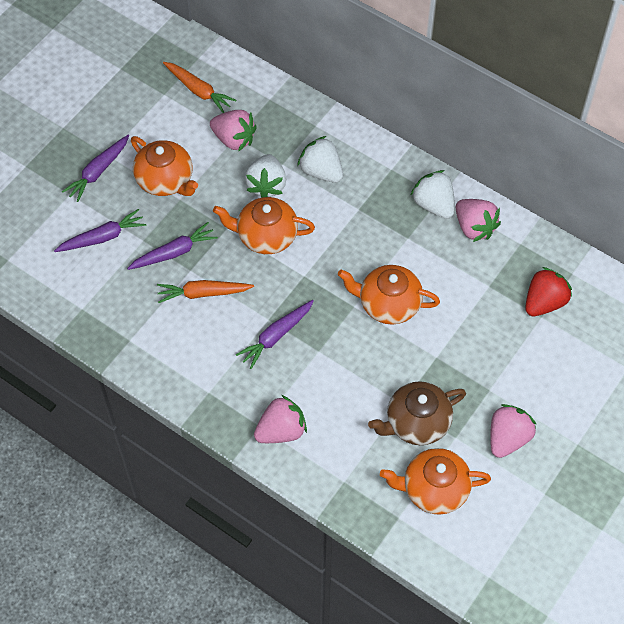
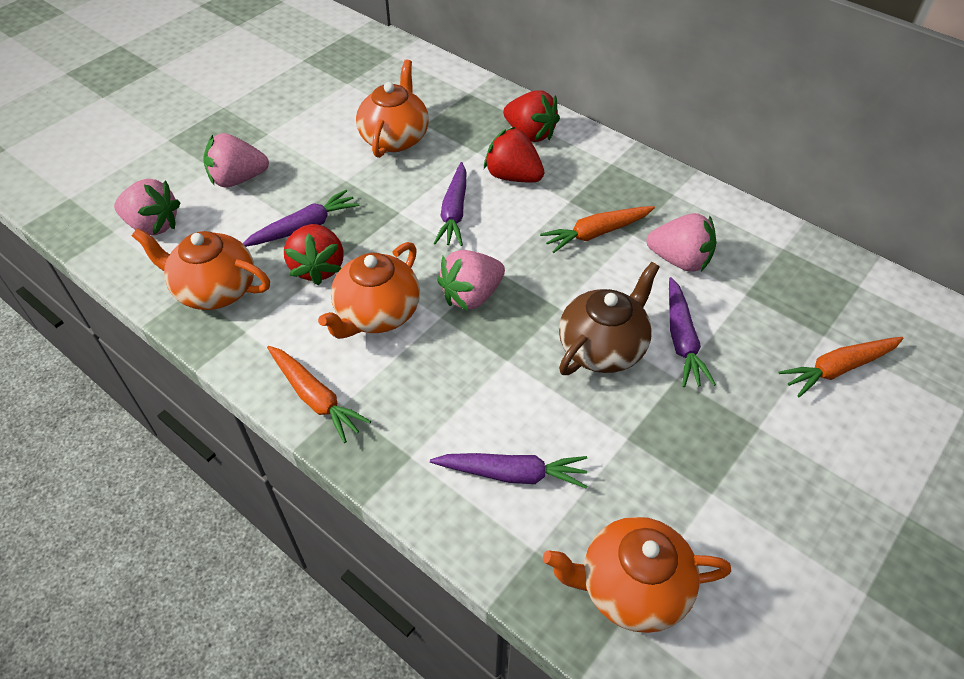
orange carrot: [157,280,254,303] [163,62,236,113] = 2 -> [267,346,371,443] [540,206,655,253] [778,337,903,397] = 3
red strawberry: [525,267,572,316] = 1 -> [284,224,343,285] [484,127,544,182] [503,90,560,142] = 3
white strawberry: [245,154,286,198] [297,136,343,183] [411,170,455,219] = 3 -> none = 0

